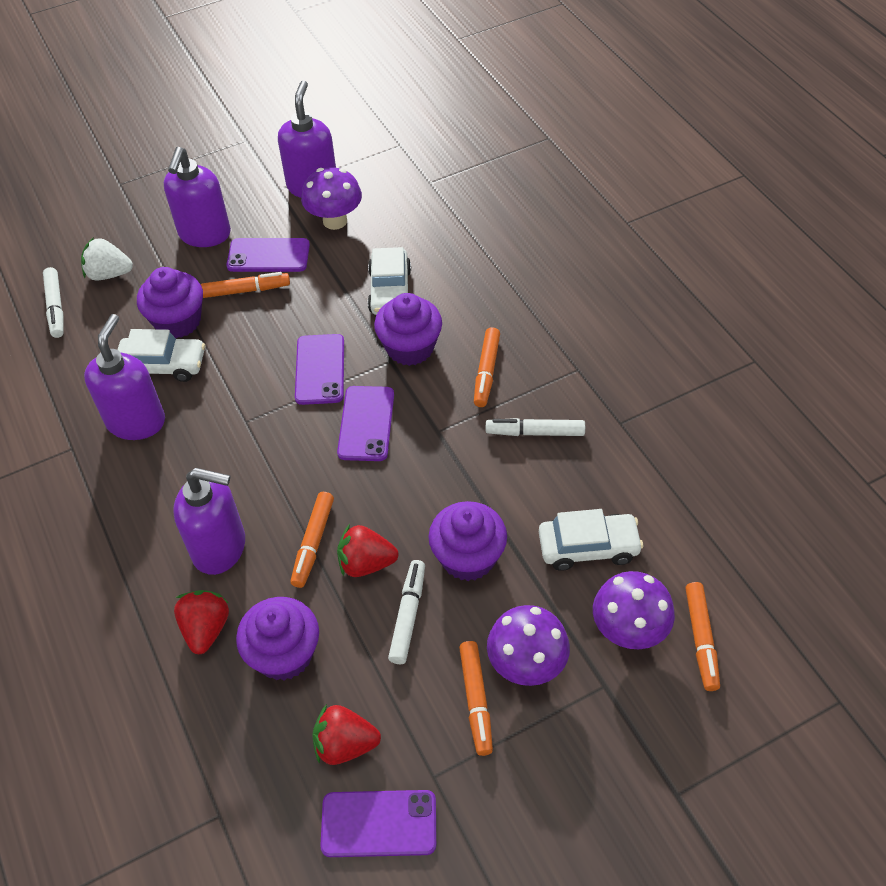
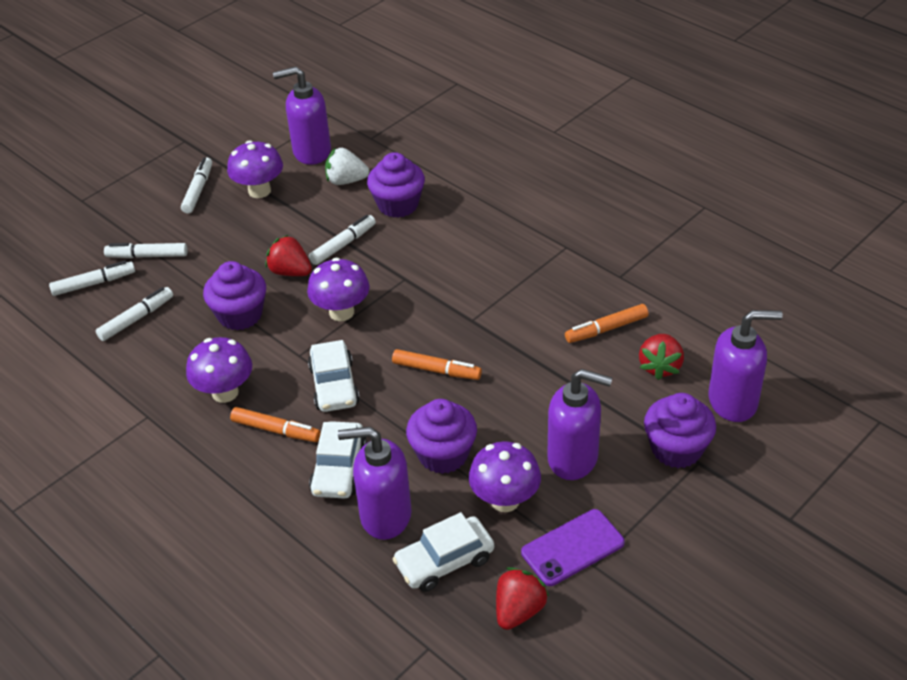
orange marker: [200,272,290,298] [290,492,334,588] [459,641,493,756] [474,327,500,407] [685,582,720,691] = 5 -> [230,407,321,442] [392,349,482,380] [565,304,649,343] = 3
purple mushroom: [301,167,362,230] [487,605,570,686] [593,571,675,649] = 3 -> [186,337,252,403] [227,140,283,198] [307,258,370,321] [469,441,541,512] = 4
purple phone: [226,238,310,272] [295,334,344,405] [320,790,436,857] [337,386,394,461] = 4 -> [521,509,625,586] = 1
white marker: [43,267,63,338] [388,560,425,664] [486,418,585,436] = 3 -> [49,261,135,296] [96,287,173,341] [104,243,188,258] [181,157,212,214] [309,215,376,265] = 5

